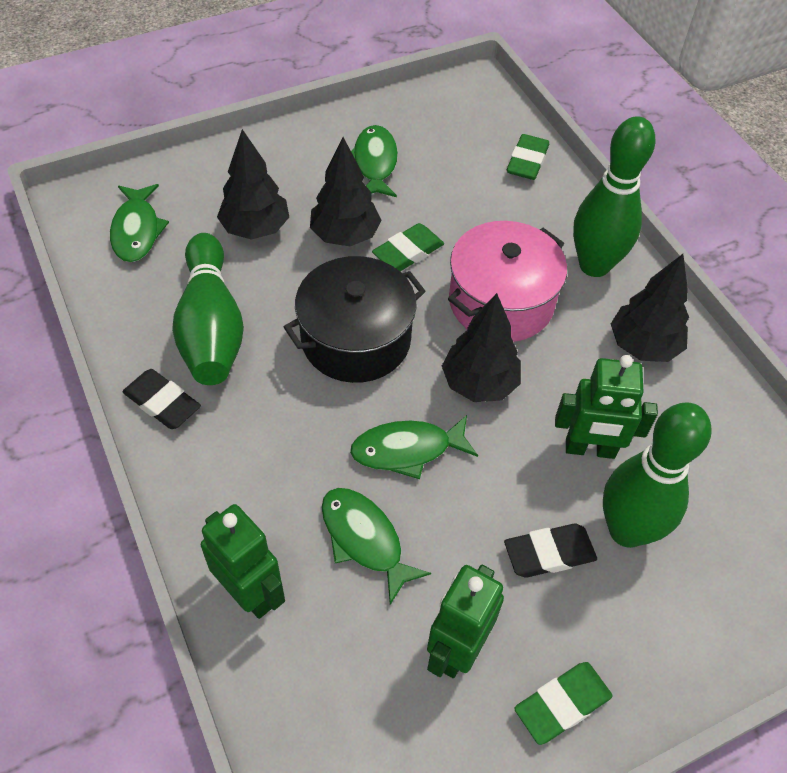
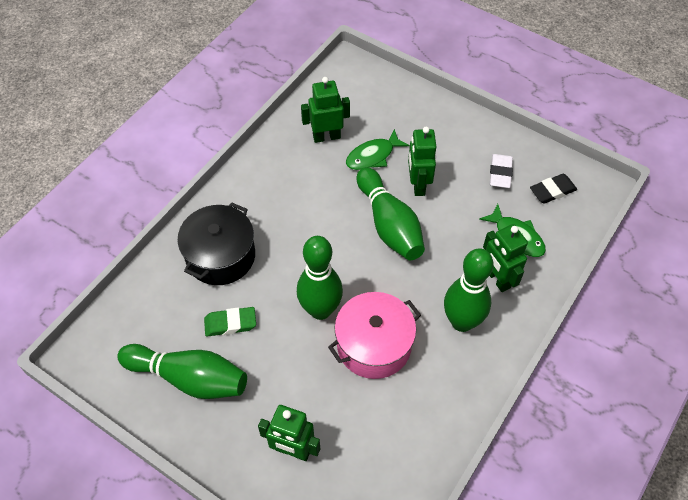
black eraser: [122,369,201,429] [504,524,597,578] = 2 -> [530,174,577,204] = 1
black tree: [217,129,289,240] [310,137,382,246] [442,293,521,402] [611,254,689,362] = 4 -> none = 0
green bowling pin: [172,233,244,385] [573,116,655,277] [603,403,711,548] = 3 -> [117,344,247,399] [297,236,343,320] [357,167,425,260] [444,248,494,332] = 4
green eraser: [372,223,444,271] [507,134,549,180] [514,662,613,745] = 3 -> [204,307,256,337] = 1
green fish: [110,184,169,262] [322,488,431,605] [350,415,478,479] [351,125,398,197] = 4 -> [346,129,410,170] [479,204,546,257] = 2
green robot: [201,504,285,619] [427,565,504,678] [555,355,658,459] = 3 -> [258,405,320,461] [301,77,350,143] [408,127,436,196] [483,224,528,292] = 4
white eraser: none = 0 -> [490,154,513,188] = 1

